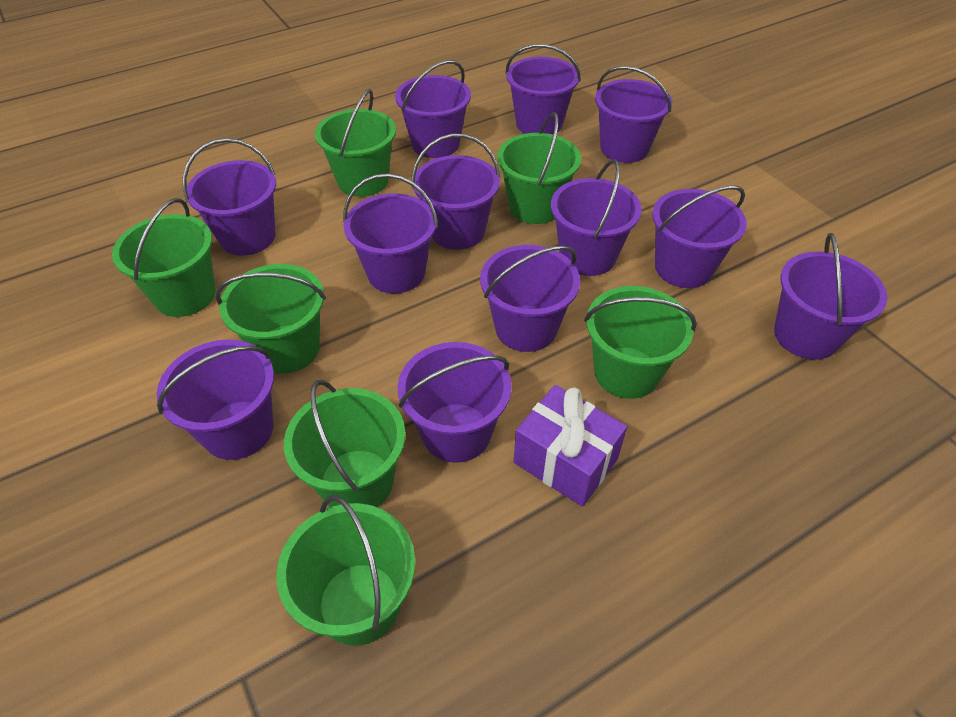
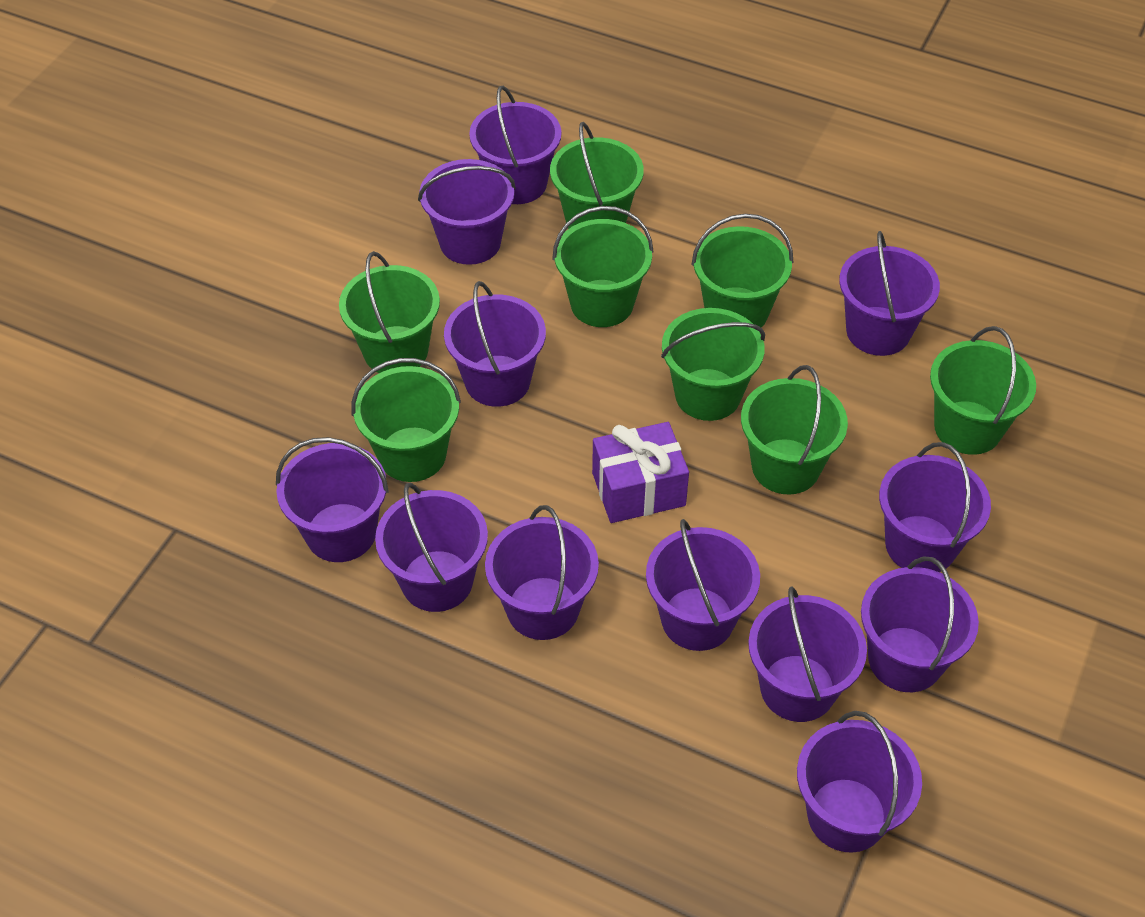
green bucket: [112,198,216,317] [216,264,326,374] [276,495,415,646] [284,380,406,507] [315,89,396,197] [497,112,581,224] [584,286,697,399] = 7 -> [339,251,440,373] [351,358,461,482] [550,122,644,229] [552,206,654,327] [661,308,765,421] [691,214,793,327] [741,365,848,495] [930,326,1036,455] = 8

